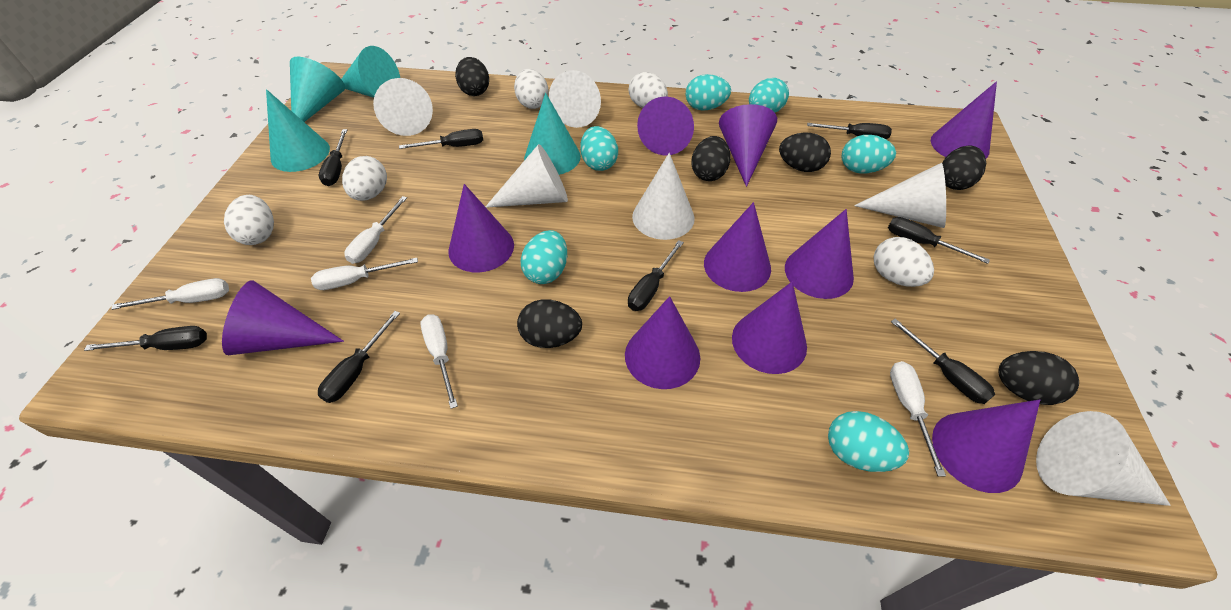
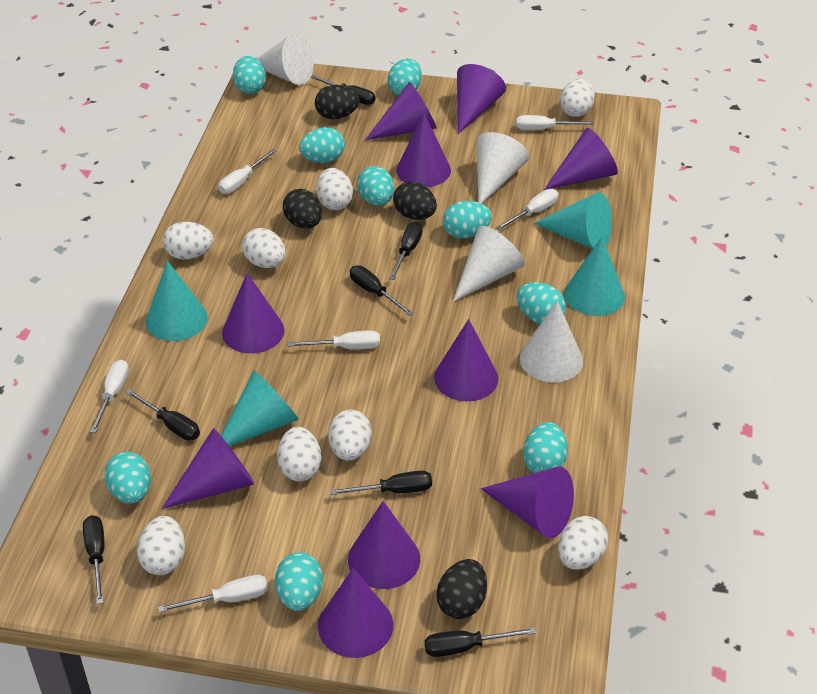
black egg: [455,57,489,96] [517,299,582,348] [691,136,731,181] [779,133,831,172] [942,146,986,190] [998,351,1079,405] = 6 -> [283,189,322,229] [315,85,360,119] [393,181,437,220] [436,559,487,619] = 4
black screwdriver: [84,326,207,351] [318,311,400,403] [319,129,347,186] [399,129,483,149] [628,240,684,311] [807,123,892,139] [888,217,990,264] [891,319,995,404] = 8 -> [83,515,104,604] [125,389,200,441] [311,75,375,105] [330,471,432,495] [350,266,414,316] [389,222,422,280] [424,627,536,657] = 7
turquoise egg: [520,230,567,284] [580,126,618,171] [685,74,731,111] [749,78,789,113] [828,411,909,472] [842,135,896,173] = 6 -> [104,452,151,504] [233,56,266,94] [275,552,323,611] [299,127,345,163] [357,166,394,206] [387,58,422,95] [443,201,492,238] [517,282,566,324] [523,422,568,473] = 9
white cone: [373,78,433,136] [485,144,568,208] [549,70,601,128] [632,153,695,240] [854,163,946,228] [1036,411,1171,506] = 6 -> [257,33,314,85] [453,226,525,302] [477,132,529,204] [520,301,583,383] = 4
white egg: [224,195,274,245] [342,156,387,201] [514,69,549,109] [629,72,668,108] [874,237,934,287] = 5 -> [137,516,185,575] [163,222,214,259] [242,228,286,268] [277,427,322,481] [317,168,353,210] [328,410,372,461] [558,516,608,570] [560,78,595,117] = 8
white screwdriver: [111,278,229,310] [311,258,418,290] [344,196,407,264] [420,314,458,409] [890,361,946,477] = 5 -> [90,360,129,433] [158,575,268,613] [219,149,277,194] [287,330,380,349] [496,189,559,230] [516,115,594,130] = 6

